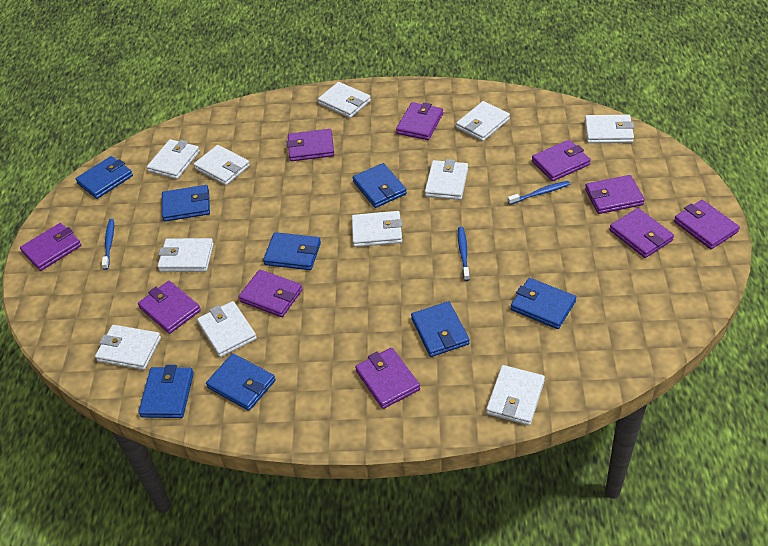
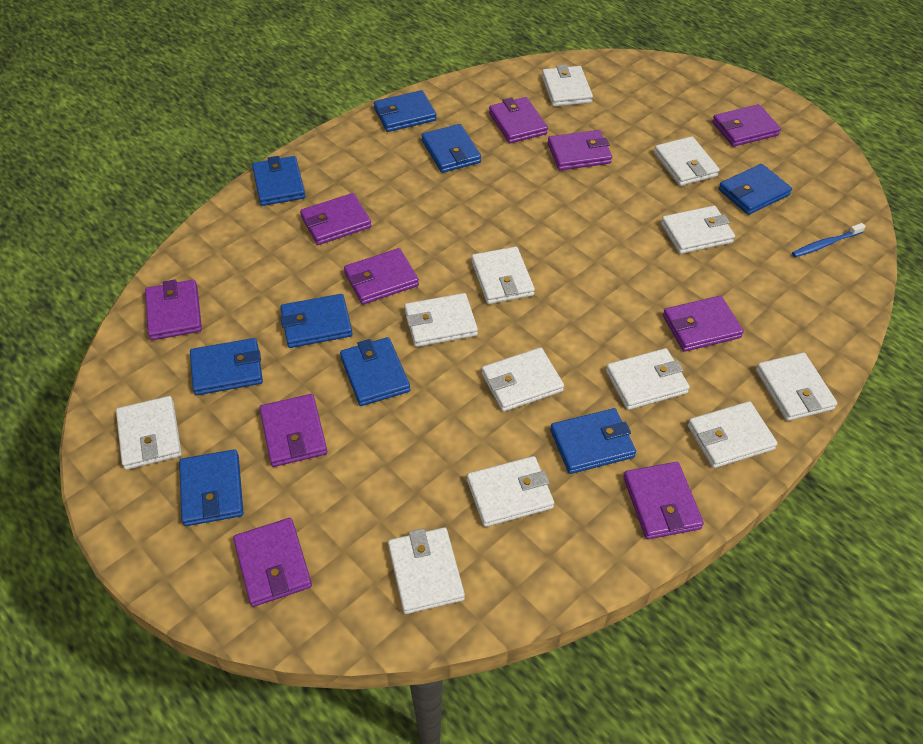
blue toothbrush: [102,219,114,270] [458,227,470,281] [508,181,570,205] = 3 -> [792,223,866,257] = 1
blue wallet: [76,156,133,199] [138,365,194,418] [162,185,210,222] [206,353,276,411] [263,232,321,270] [353,163,407,208] [411,301,470,357] [511,278,576,329] = 8 -> [179,449,243,526] [190,338,263,395] [252,156,306,206] [280,294,352,348] [340,337,410,406] [374,90,437,132] [422,124,481,173] [550,408,636,474] [719,164,792,215] = 9
white wallet: [95,325,161,370] [147,139,200,179] [158,238,214,272] [194,145,250,185] [197,301,257,357] [318,82,371,118] [352,211,402,247] [425,159,468,200] [456,101,510,141] [486,365,545,426] [584,115,634,143] = 11 -> [116,396,182,470] [388,527,465,614] [404,293,478,347] [467,456,554,527] [471,247,535,304] [482,347,564,412] [542,64,593,107] [606,348,690,410] [654,136,720,186] [661,206,735,254] [688,401,778,468] [756,353,837,421] = 12

